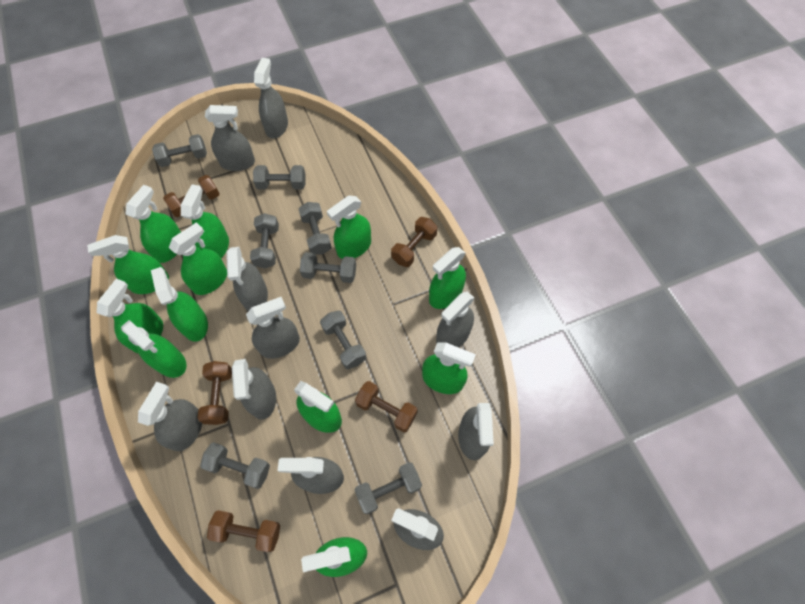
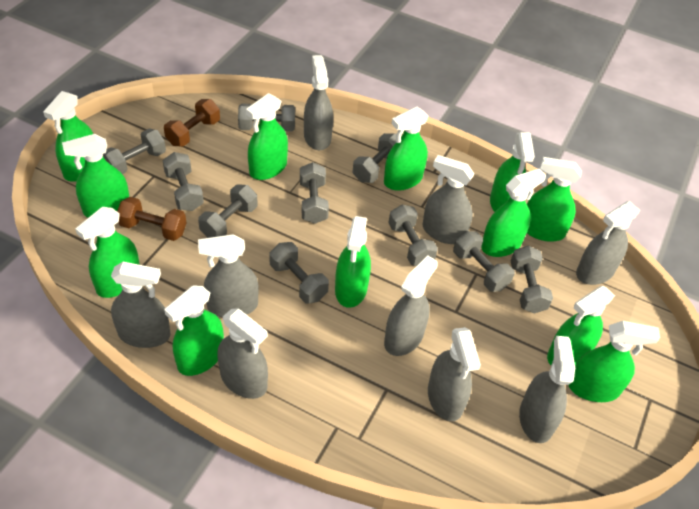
brown dumbbell: [163,175,220,217] [197,361,232,425] [207,510,280,552] [355,381,418,432] [391,217,437,267] = 5 -> [117,197,187,241] [164,99,220,147] = 2
grey dumbbell: [152,134,207,167] [200,442,270,489] [250,213,279,268] [253,165,306,190] [299,202,332,255] [300,252,356,283] [320,310,366,369] [355,462,422,514] = 8 -> [103,128,166,174] [163,152,204,211] [198,184,258,238] [238,104,295,132] [269,242,329,304] [300,162,329,224] [353,133,396,183] [388,205,438,266] [453,231,514,292] [511,246,553,313] = 10
grey spray bottle: [138,382,202,451] [205,105,255,171] [226,247,268,311] [232,359,276,419] [246,297,300,359] [254,58,288,138] [277,457,344,494] [391,508,444,550] [436,292,475,347] [458,403,494,460] = 10 -> [111,262,170,348] [198,234,259,318] [217,308,268,399] [304,55,333,150] [384,255,438,356] [423,155,474,244] [428,327,481,421] [519,336,575,443] [576,201,640,285] = 9

